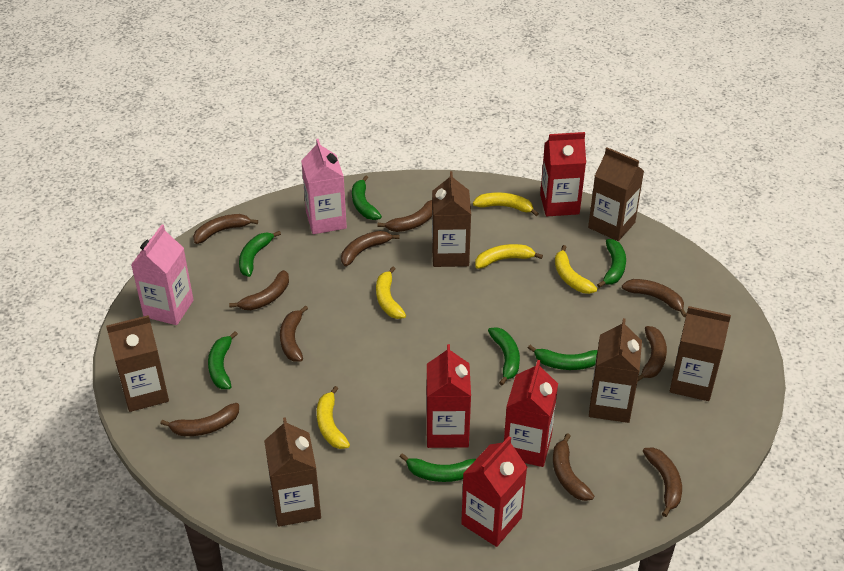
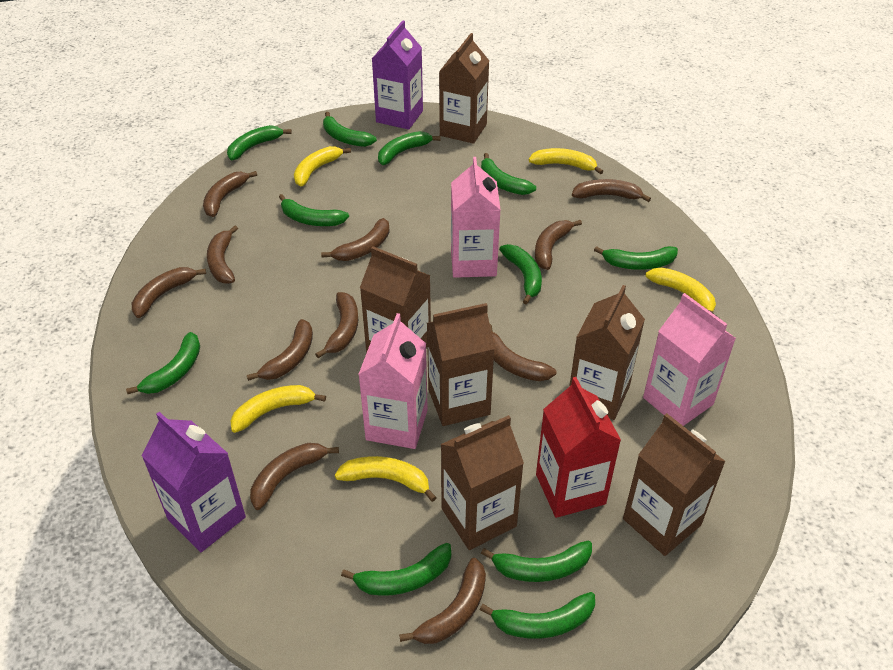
brown banana: [160,403,239,436] [193,214,258,244] [229,270,289,310] [280,306,308,361] [341,231,400,266] [377,200,432,232] [553,433,594,501] [622,279,686,317] [637,326,667,382] [643,447,682,517] = 10 -> [132,267,206,318] [203,171,257,217] [207,225,238,284] [247,319,313,381] [250,443,339,510] [315,292,358,358] [321,218,390,261] [399,558,486,644] [490,324,556,381] [535,220,582,270] [572,179,651,202] = 11
green banana: [208,331,238,389] [239,231,281,277] [352,175,382,220] [400,453,476,482] [488,327,520,385] [528,345,598,370] [597,239,626,288] = 7 -> [126,332,200,394] [227,125,292,160] [279,194,349,226] [323,112,377,147] [341,543,451,596] [378,131,441,165] [480,592,595,639] [481,153,536,195] [481,541,592,582] [499,244,542,305] [594,246,678,270] = 11
pink carton: [131,225,194,325] [301,139,347,234] = 2 -> [358,313,428,449] [451,157,501,278] [643,293,736,426] = 3
purple carton: none = 0 -> [142,412,246,552] [372,20,423,130] = 2
red carton: [426,344,471,448] [461,436,527,547] [504,360,558,467] [540,132,586,216] = 4 -> [536,377,621,518] = 1

